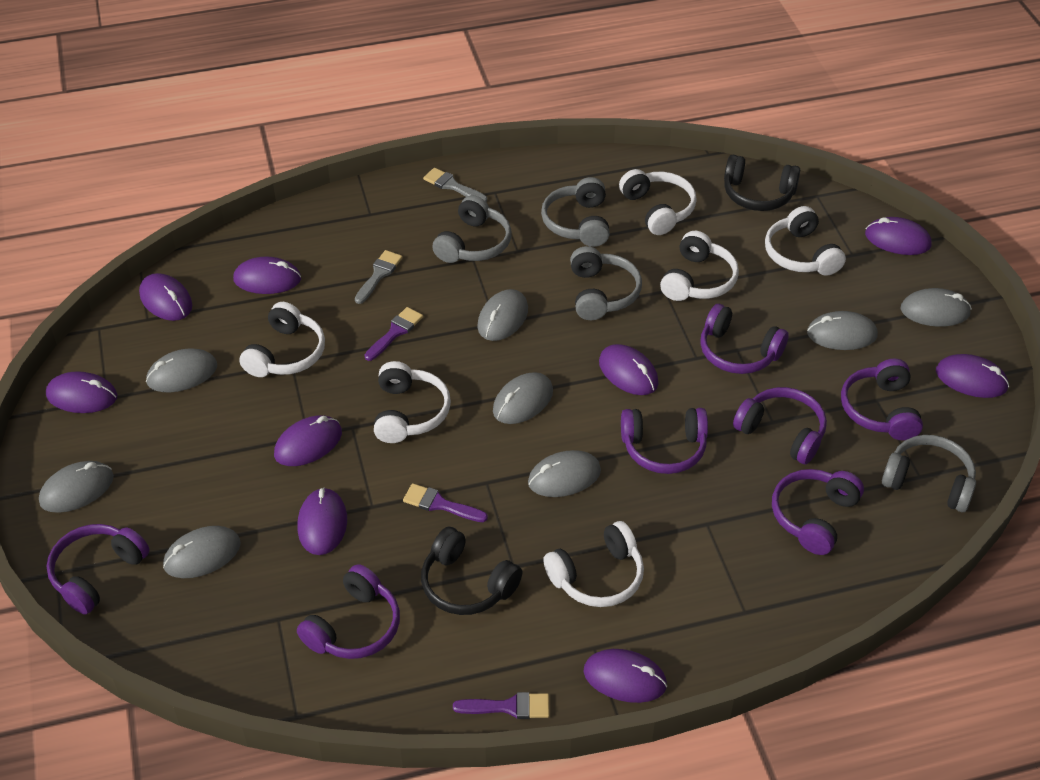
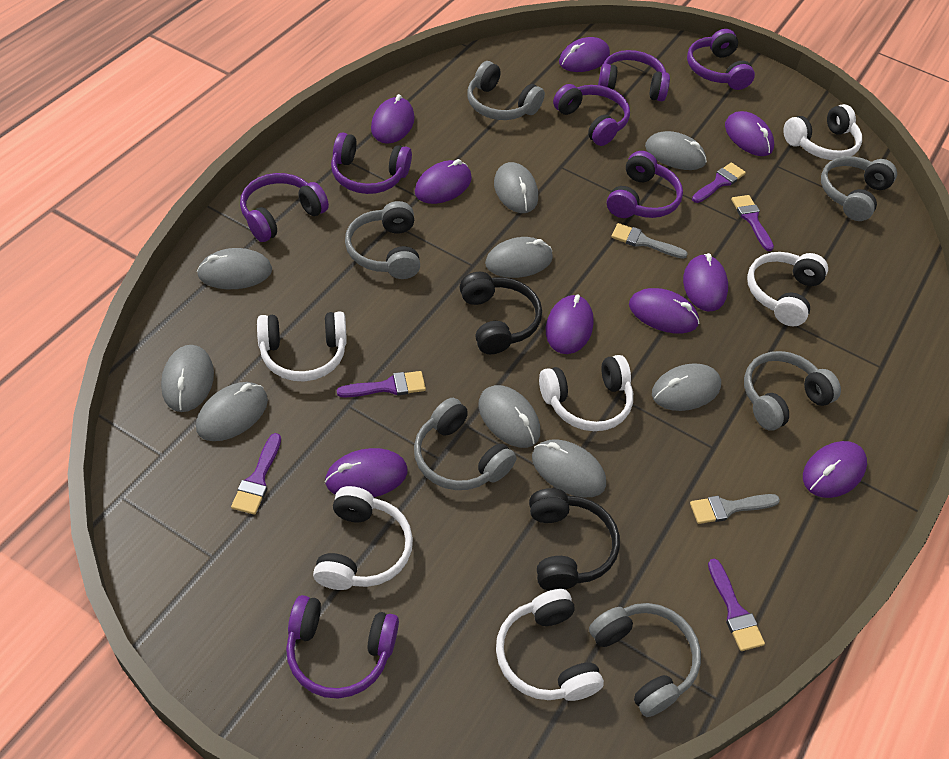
grey headphones: [432,195,511,263] [541,177,610,247] [570,246,642,320] [882,435,976,512] = 4 -> [345,201,420,279] [414,398,516,490] [467,61,545,120] [589,603,701,717] [744,351,841,430] [821,156,897,221] = 6
grey mouse: [39,461,114,513] [146,349,217,392] [163,526,241,578] [477,289,528,341] [493,372,553,424] [528,450,601,497] [807,311,878,350] [901,288,972,327] = 8 -> [161,345,214,412] [196,382,268,441] [197,248,272,289] [478,385,540,448] [485,237,553,278] [494,162,538,213] [532,439,606,498] [645,131,707,170] [652,363,721,411] = 9
purple brush: [365,307,423,361] [403,483,488,522] [453,692,549,719] = 3 -> [231,433,281,515] [337,371,426,397] [692,163,746,203] [708,559,765,651] [731,195,774,251] = 5

